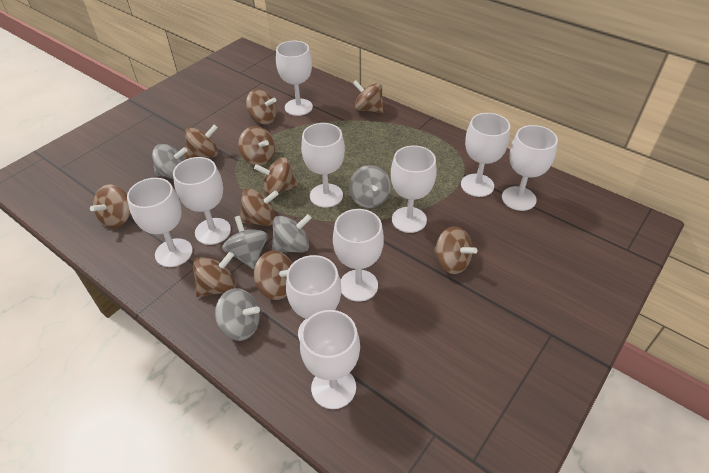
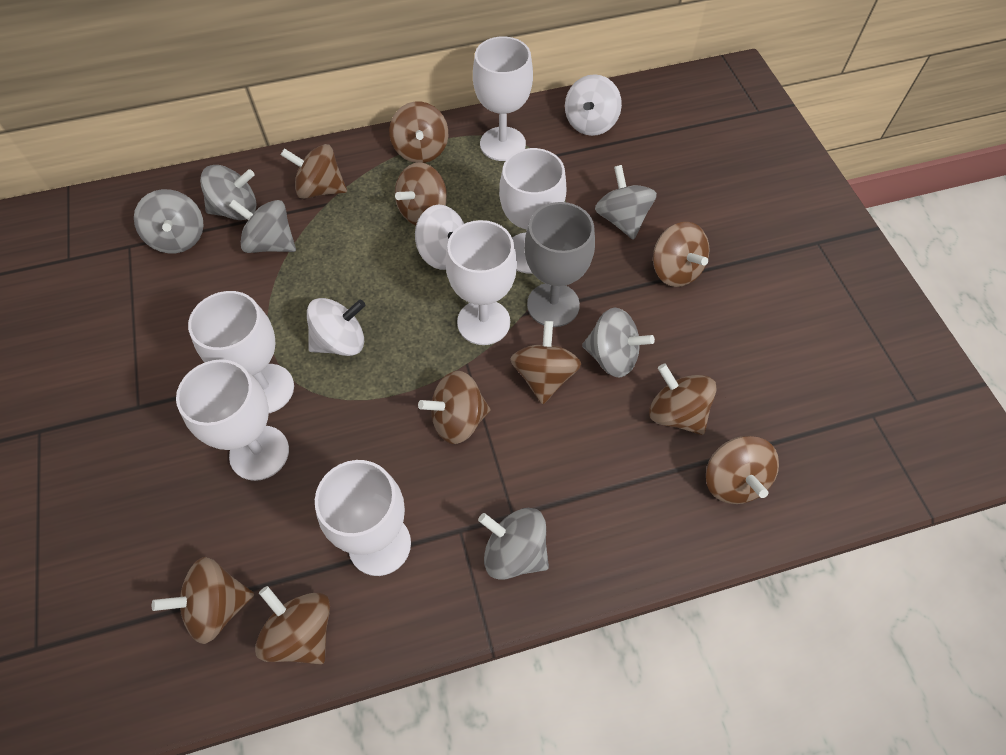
grey goblet: none = 0 -> [524,202,595,327] = 1
grey spinning top: [152,144,188,179] [215,288,260,341] [222,216,268,269] [272,214,312,252] [349,165,391,208] = 5 -> [134,189,204,253] [200,165,257,220] [229,199,296,253] [478,508,549,580] [582,308,655,377] [595,165,657,240] = 6
white goblet: [127,178,193,267] [173,157,231,245] [276,41,313,116] [286,255,341,341] [300,310,360,409] [301,123,345,208] [333,209,384,302] [391,146,437,233] [461,113,510,197] [502,125,558,211] = 10 -> [176,359,289,481] [188,291,294,413] [315,460,411,576] [445,220,517,345] [473,37,533,161] [499,148,567,274] = 6
white spinning top: none = 0 -> [307,298,366,356] [415,205,464,270] [565,74,622,136] = 3

